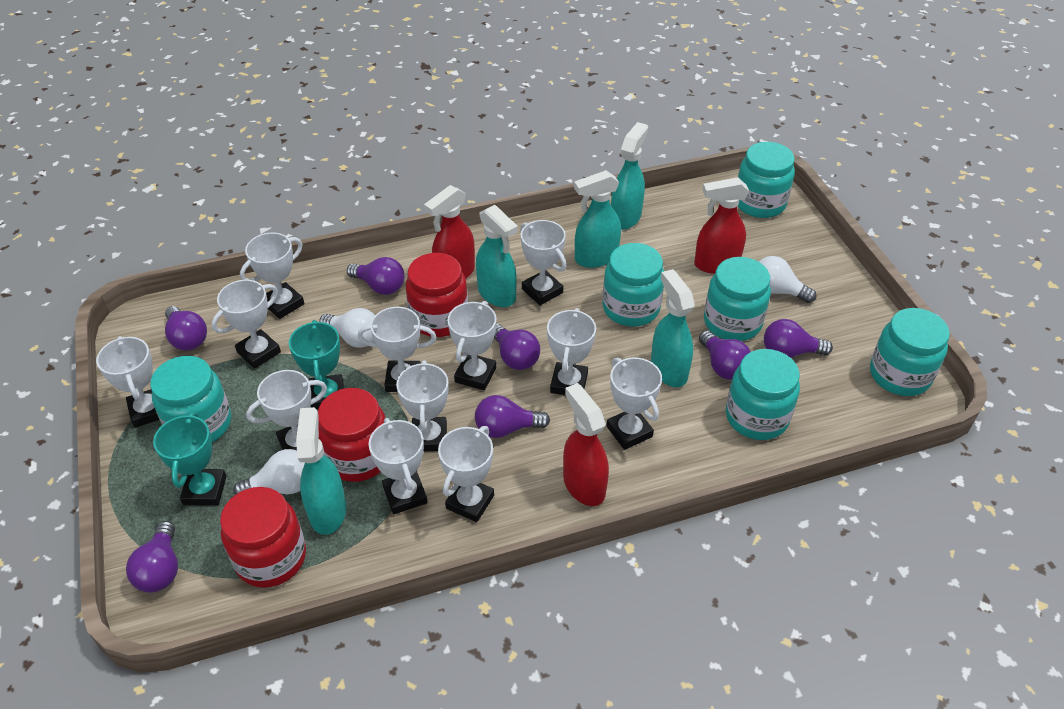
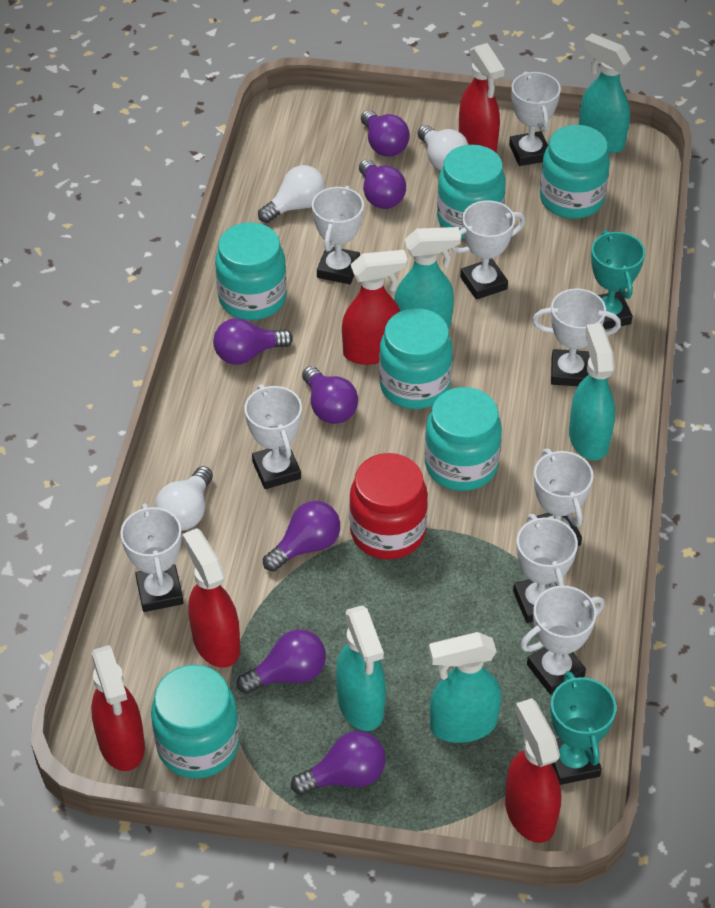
red jar: [220,487,306,588] [318,388,385,482] [406,253,468,337] = 3 -> [349,453,428,559] = 1
red spray bottle: [424,185,475,279] [563,383,609,506] [694,177,749,274] = 3 -> [91,645,145,771] [182,528,240,668] [342,250,408,365] [459,43,505,152] [505,698,561,843] = 5
white trophy: [96,336,160,428] [211,280,281,369] [240,232,304,319] [246,370,327,450] [358,307,437,392] [369,418,427,514] [396,360,449,452] [438,426,494,522] [447,301,496,390] [520,220,566,305] [547,308,596,395] [607,357,662,450] = 12 -> [120,504,183,612] [245,384,302,489] [312,186,364,284] [451,200,525,300] [509,71,561,166] [513,514,578,623] [520,586,605,695] [532,289,621,386] [534,449,593,546] = 9

